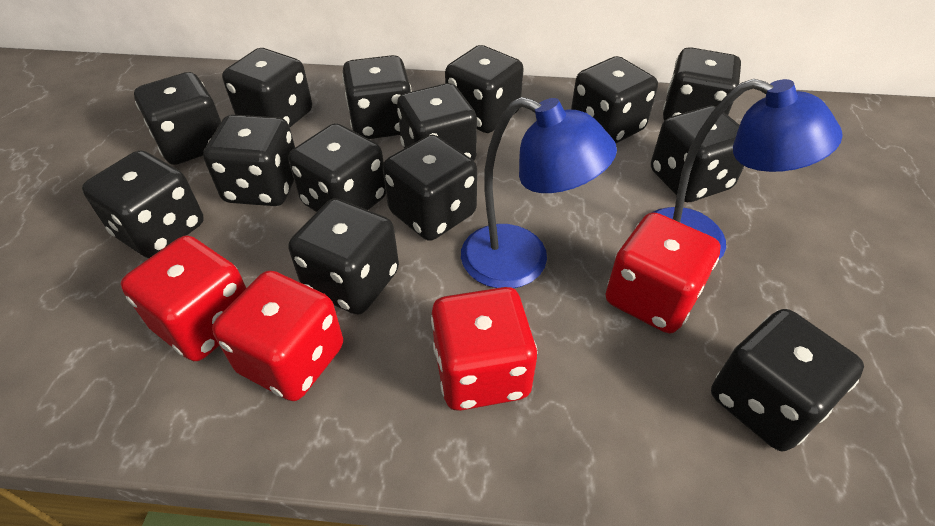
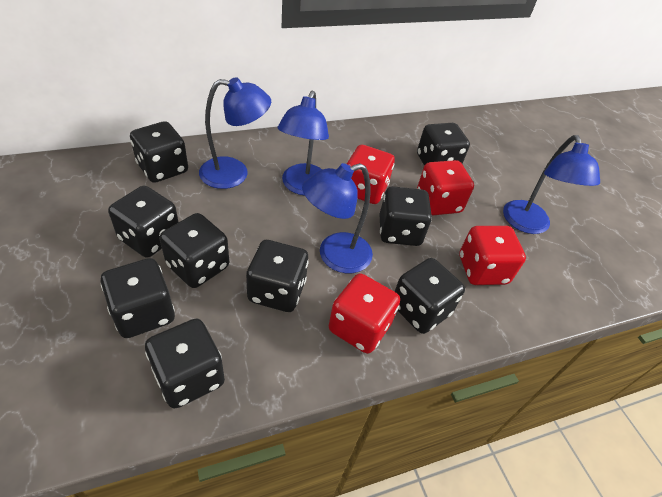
black dice: [82,150,204,258] [134,72,221,165] [203,115,295,206] [222,48,312,127] [288,123,386,212] [289,199,399,315] [342,55,412,139] [383,135,477,241] [397,83,477,161] [445,45,524,133] [571,56,658,143] [651,106,744,202] [663,47,741,121] [711,309,864,451] = 14 -> [101,258,175,338] [108,186,178,258] [130,121,188,183] [145,319,225,409] [160,213,229,288] [246,240,309,312] [380,186,432,246] [394,258,465,334] [417,123,470,166] = 9
blue lamp: [461,97,617,288] [651,79,843,261] = 2 -> [199,77,271,189] [278,91,329,196] [302,163,373,273] [503,135,600,234] = 4

